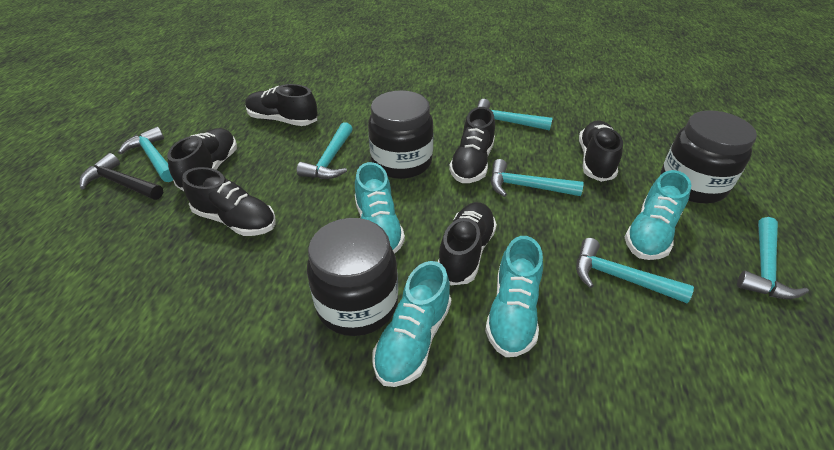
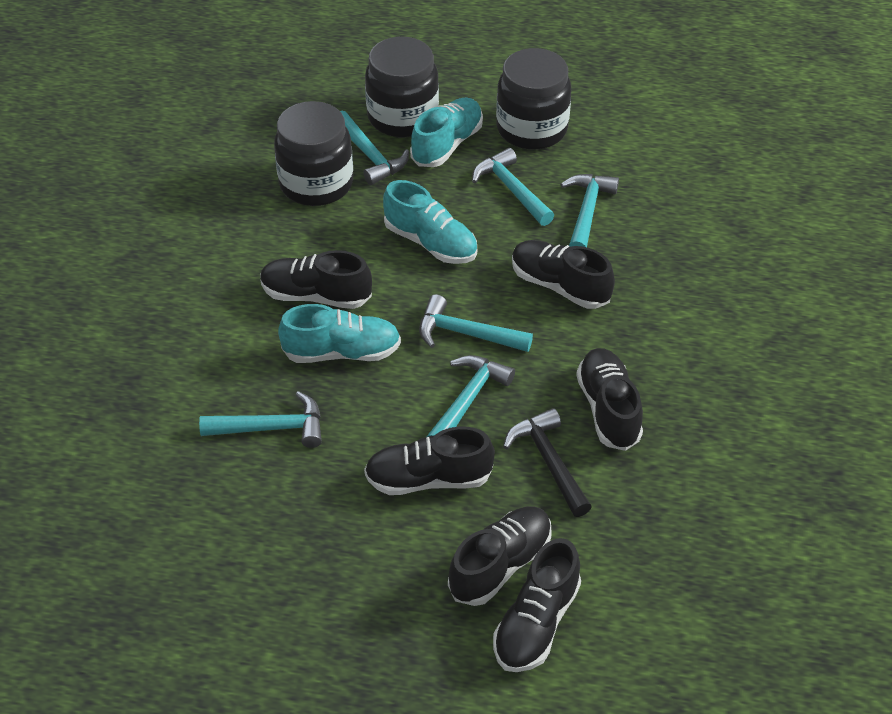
turquoise shoe: [355,162,405,254] [372,261,451,387] [485,236,543,357] [625,170,691,260] = 4 -> [278,304,401,363] [383,180,477,264] [410,98,483,167] = 3

